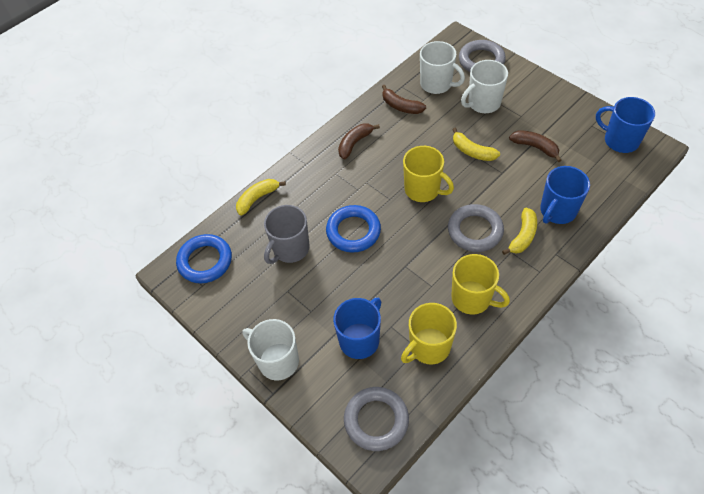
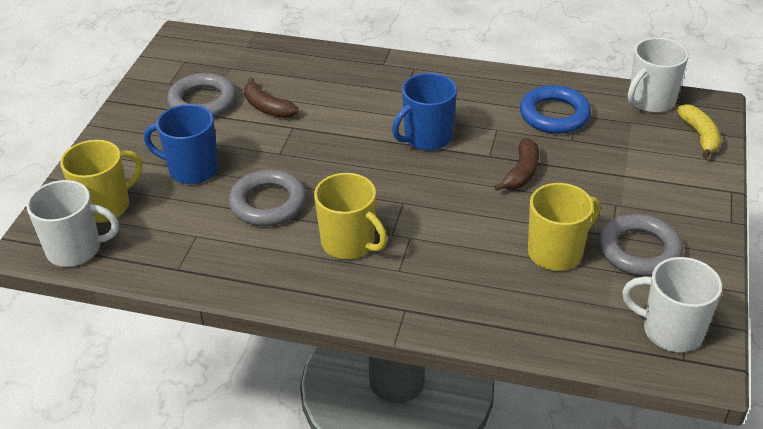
blue mug: [333,298,381,359] [540,166,590,224] [596,97,655,153] = 3 -> [144,104,218,184] [392,73,457,151] = 2
blue ring: [176,234,232,283] [326,205,381,253] = 2 -> [520,85,591,134] = 1
brown banana: [338,124,380,159] [382,85,426,114] [509,130,562,162] = 3 -> [244,77,298,118] [494,139,539,191] = 2
grey mug: [264,205,310,264] = 1 -> none = 0
yellow banana: [236,179,286,216] [452,128,500,161] [502,208,537,255] = 3 -> [676,104,721,159] = 1

